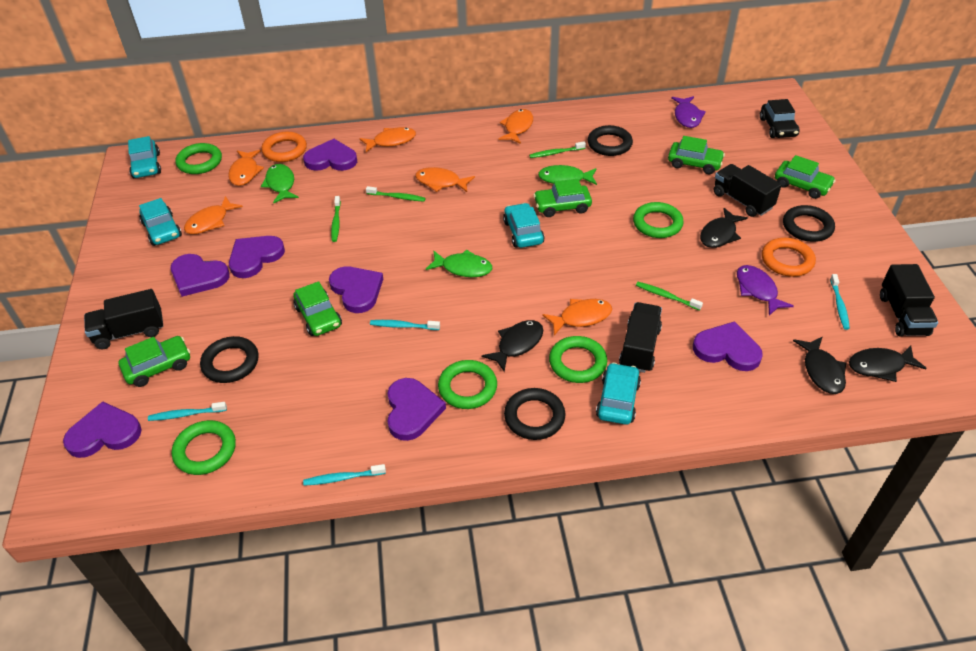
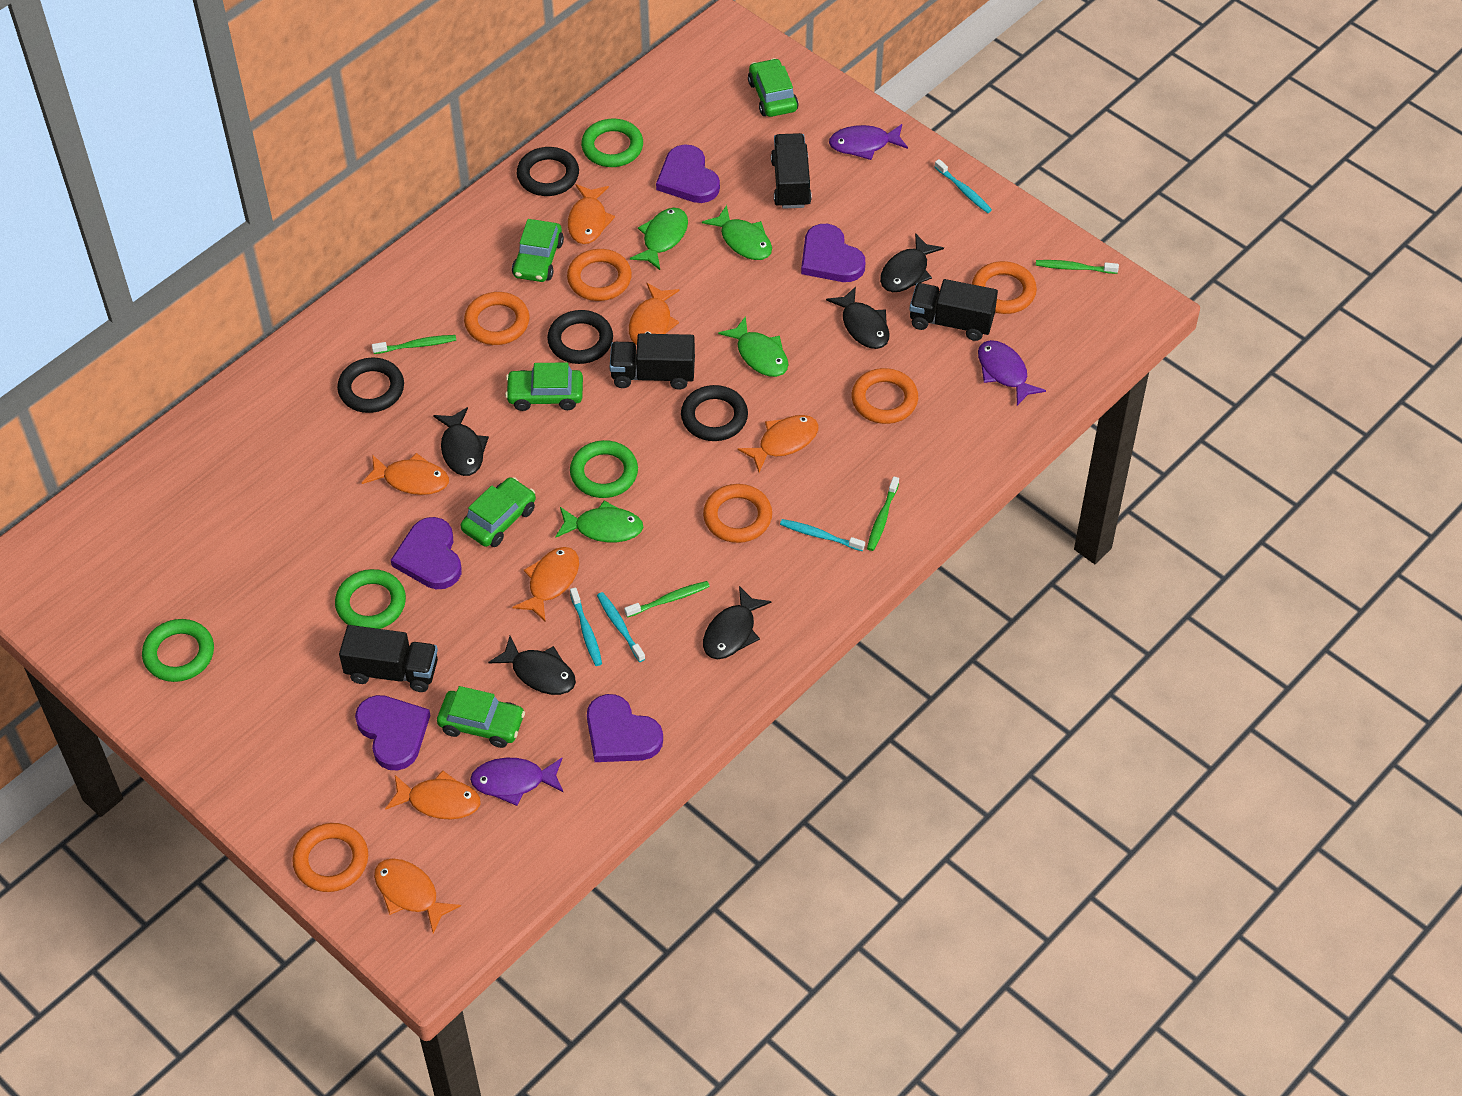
black car: [760,99,800,138] = 1 -> none = 0
black fish: [481,320,543,372] [700,208,748,248] [793,336,846,394] [849,345,926,382] = 4 -> [433,407,489,476] [488,636,576,695] [703,586,772,659] [826,286,889,349] [880,233,944,292] = 5
green fish: [261,164,299,204] [426,250,492,277] [538,165,597,185] = 3 -> [555,500,643,542] [630,208,688,270] [702,205,772,260] [718,316,788,377] = 4
green ring: [172,420,236,475] [175,143,222,174] [438,360,497,409] [549,336,607,383] [633,202,684,238] = 5 -> [142,619,214,682] [335,569,406,629] [570,440,638,498] [581,119,643,167] = 4
orange fish: [184,196,243,234] [228,150,264,186] [359,127,416,152] [415,167,475,192] [498,109,533,144] [542,299,612,335] = 6 -> [362,453,449,495] [374,859,461,933] [385,770,480,820] [513,547,579,622] [568,184,615,244] [629,283,680,345] [738,415,819,472] = 7
orange ring: [261,132,307,162] [762,238,816,277] = 2 -> [292,823,368,892] [464,292,529,345] [567,249,632,301] [703,484,772,543] [852,368,918,424] [972,261,1037,314] = 6
purple fish: [671,96,706,128] [737,265,794,315] = 2 -> [470,758,564,806] [829,124,908,160] [978,340,1046,406] = 3
purple heart: [63,401,142,458] [171,254,230,297] [229,236,285,278] [303,139,357,171] [329,266,383,313] [387,378,446,441] [693,321,763,371] = 7 -> [355,695,430,770] [391,517,461,589] [587,694,663,762] [656,144,720,203] [801,224,865,282] = 5
turquoise car: [128,136,161,178] [139,198,182,246] [503,203,545,248] [596,362,641,425] = 4 -> none = 0

